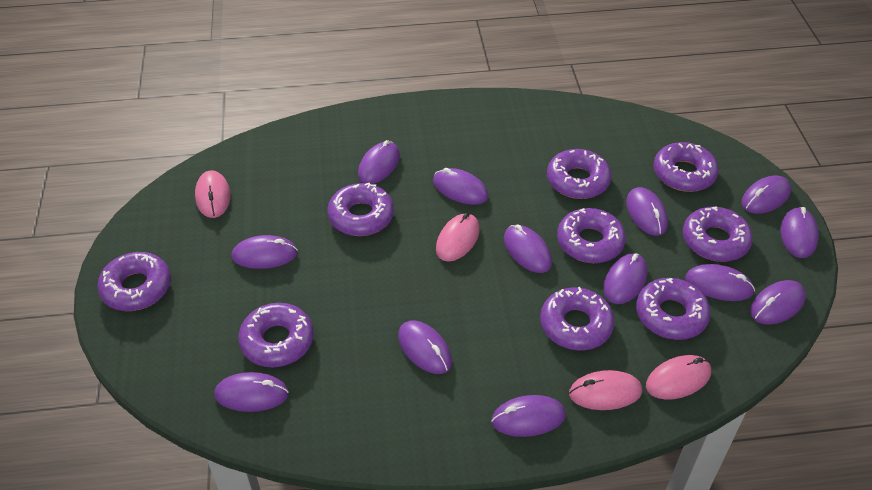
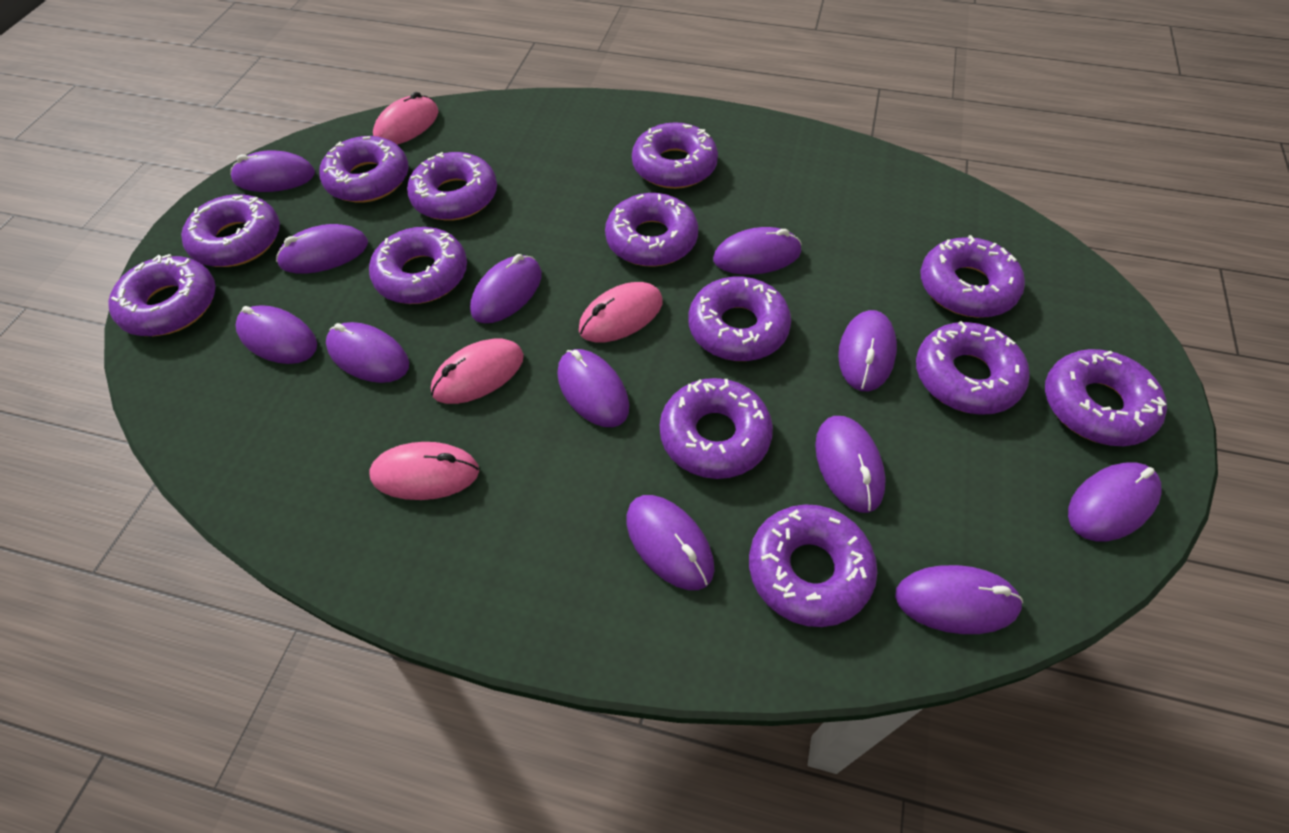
purple donut: [97,252,171,311] [238,303,314,367] [327,183,394,236] [540,287,615,350] [547,149,611,199] [557,208,626,263] [636,278,711,340] [653,142,719,192] [683,206,753,262] = 9 -> [108,254,216,336] [181,194,280,267] [319,136,409,203] [369,227,467,304] [407,152,497,221] [605,193,698,267] [632,122,718,189] [660,378,773,479] [688,277,791,361] [749,504,877,627] [916,321,1030,415] [920,235,1025,318] [1045,349,1167,446] = 13
purple mouse: [214,372,289,412] [231,235,298,269] [358,140,400,184] [398,321,452,374] [433,168,489,205] [491,395,566,437] [504,224,552,273] [603,253,647,304] [626,187,668,236] [685,264,755,301] [741,176,791,214] [750,280,806,324] [780,207,819,258] = 13 -> [230,151,315,192] [235,305,317,364] [276,224,368,274] [326,322,409,383] [470,254,542,323] [557,349,629,427] [626,495,714,590] [713,227,802,275] [815,416,886,513] [838,310,897,391] [895,565,1023,634] [1068,462,1161,541] = 12

